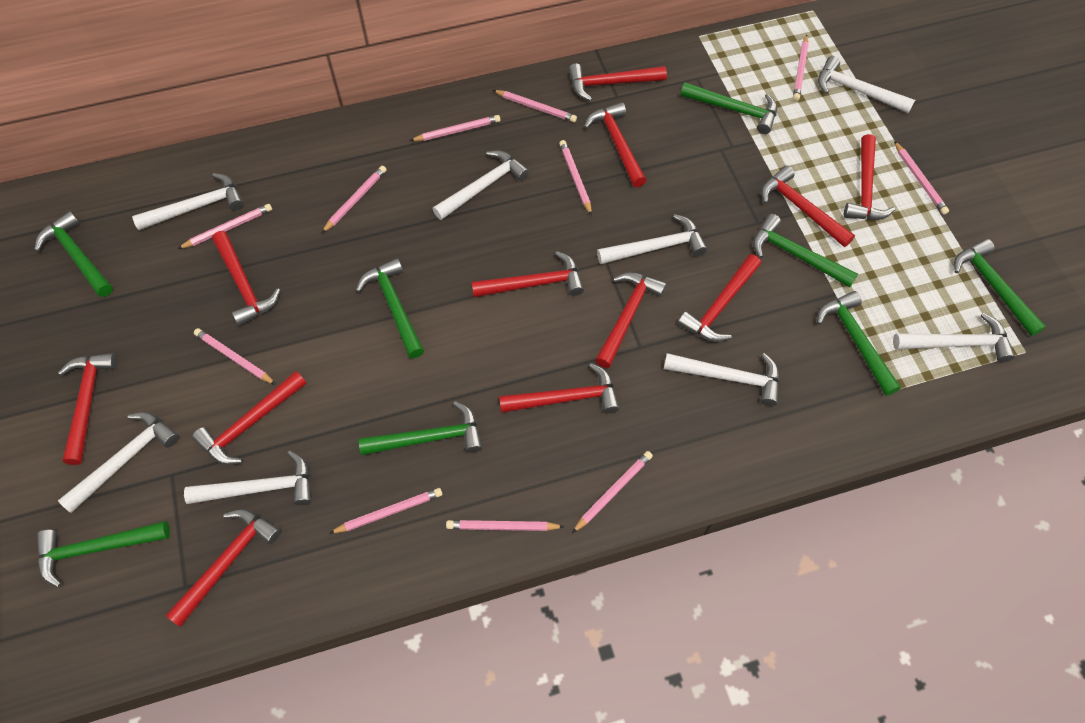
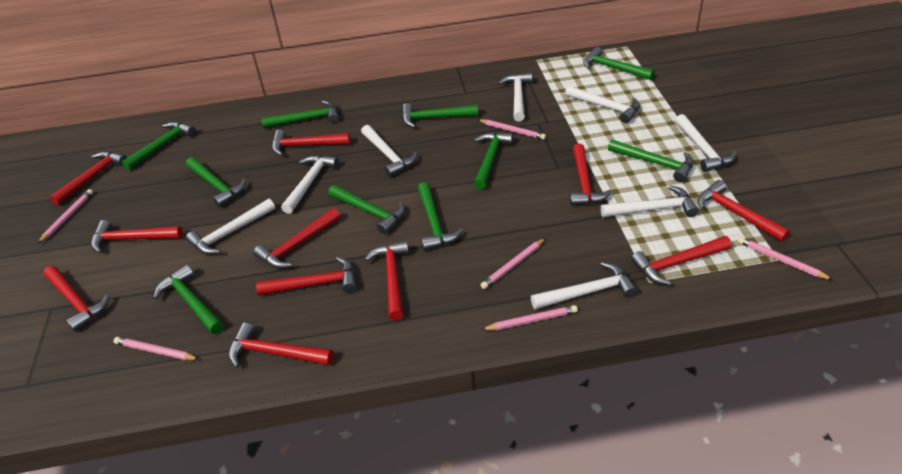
green hammer: [34,211,113,297] [37,521,170,587] [356,258,424,358] [359,401,482,455] [680,82,777,134] [753,214,858,287] [817,291,901,396] [954,239,1046,336] = 8 -> [122,121,196,170] [154,265,224,334] [186,157,246,207] [261,100,339,128] [328,185,405,234] [402,103,478,128] [417,182,463,250] [474,132,513,189] [583,47,655,80] [608,140,694,182] = 10
pink pencil: [178,204,272,249] [194,328,276,385] [322,165,387,233] [329,488,442,534] [410,115,500,141] [446,520,565,531] [493,90,577,122] [559,140,592,216] [572,451,653,533] [793,35,809,101] [894,141,949,215] = 11 -> [38,189,93,243] [114,337,199,360] [478,119,546,140] [481,238,545,289] [481,305,578,330] [738,237,833,280] = 6
red hammer: [58,353,118,465] [166,509,281,627] [192,371,307,465] [212,231,280,326] [471,251,584,298] [499,363,620,414] [568,63,667,101] [584,102,647,187] [595,272,667,368] [678,254,761,342] [761,165,855,247] [844,134,895,220] = 12 -> [43,266,110,332] [50,151,127,205] [91,220,183,253] [228,323,333,368] [254,208,340,269] [256,257,356,296] [272,129,351,156] [365,241,409,321] [570,144,612,206] [631,236,732,285] [698,180,790,242] = 11

